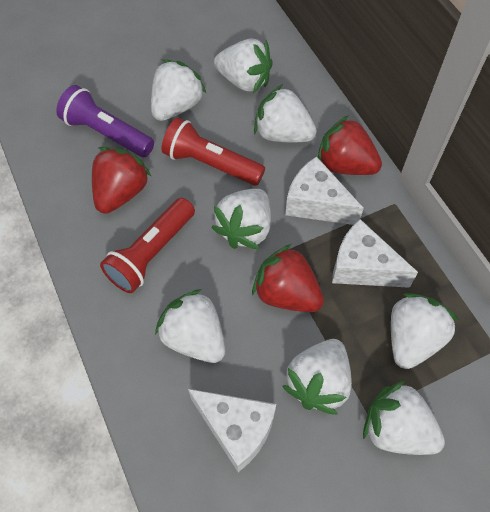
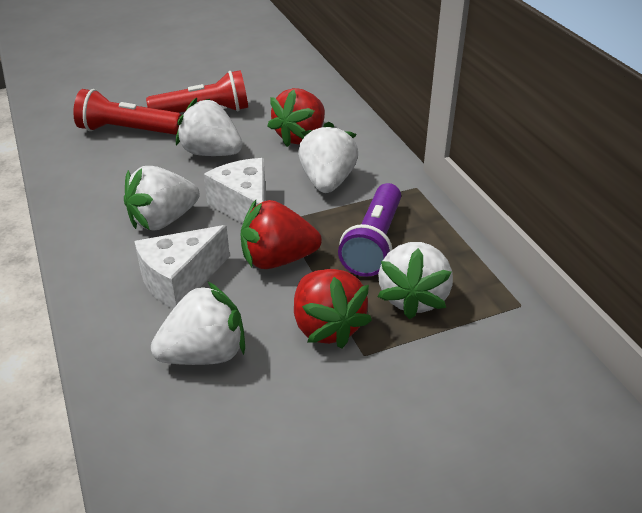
white cheese: [188,389,276,472] [285,156,364,225] [332,219,418,288] = 3 -> [134,225,230,309] [204,158,265,224] = 2
white strawberry: [151,59,207,121] [155,289,225,363] [211,189,271,249] [214,38,273,93] [254,84,317,142] [282,339,352,415] [363,381,445,455] [391,293,460,369] = 8 -> [124,166,199,231] [151,281,245,365] [176,98,243,156] [298,122,358,193] [377,242,453,319] = 5

